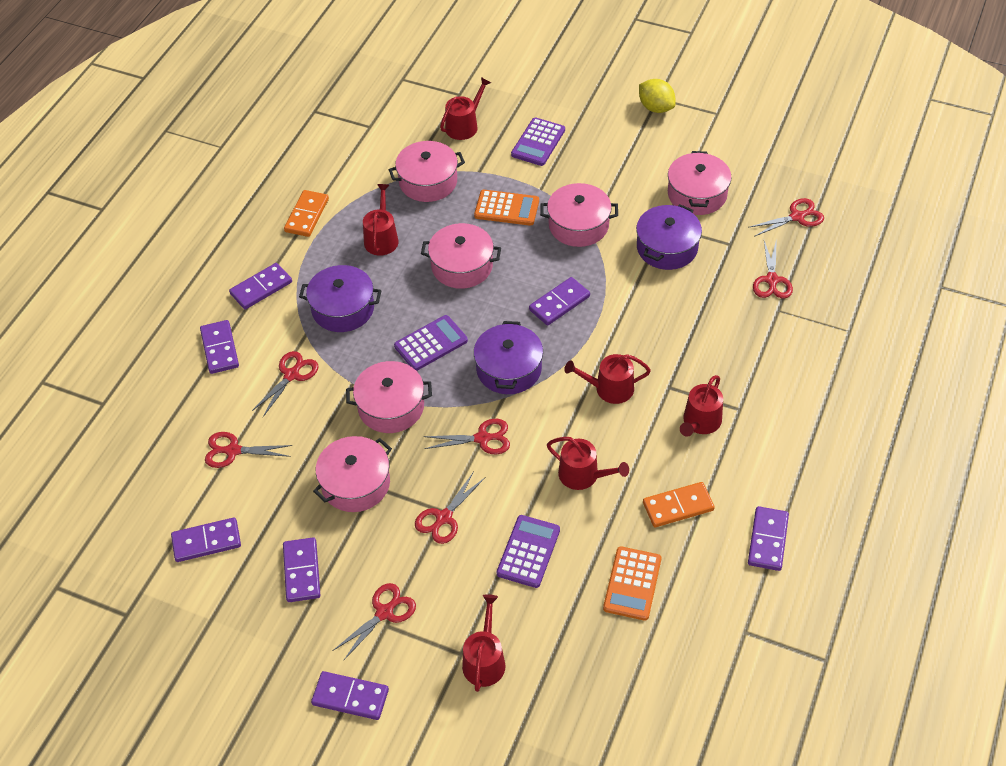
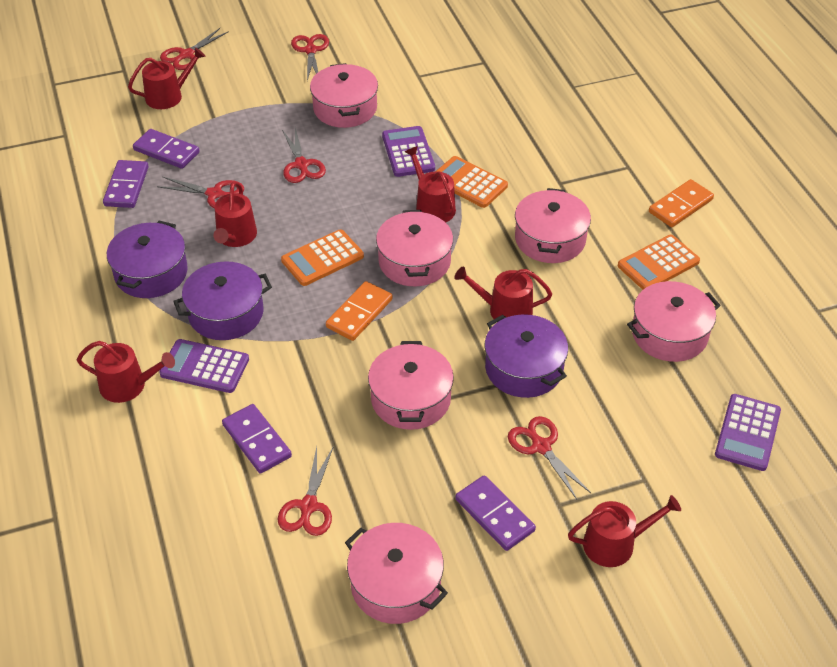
orange calculator: [474,190,539,226] [603,546,661,621] = 2 -> [281,229,364,286] [437,156,508,208] [618,235,700,290] = 3
purple domino: [171,518,241,562] [200,320,239,374] [229,263,292,310] [283,537,320,602] [311,671,389,720] [529,277,590,325] [748,506,789,571] = 7 -> [103,160,149,208] [133,129,200,169] [222,404,292,474] [455,476,536,551] = 4
red scissors: [205,432,292,468] [252,351,319,417] [332,583,416,661] [415,472,485,544] [424,419,510,454] [748,198,824,237] [753,239,793,299] = 7 -> [157,177,244,209] [160,28,229,70] [277,447,333,536] [282,128,326,183] [291,34,329,81] [508,416,591,499] = 6
yellow lemon: [639,79,676,113] = 1 -> none = 0

